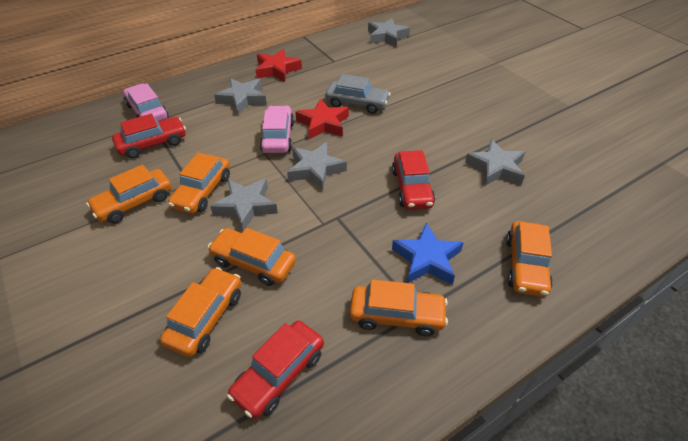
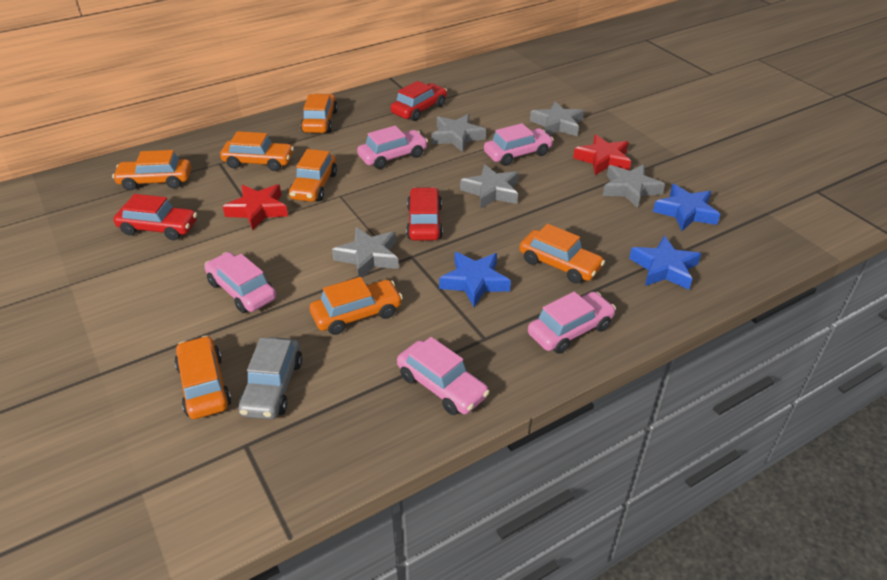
blue star: [392,223,464,284] = 1 -> [439,252,511,307] [629,236,701,290] [653,184,720,231] = 3
orange car: [86,164,172,223] [160,267,241,357] [168,153,230,214] [208,228,296,286] [350,279,448,336] [506,221,553,297] = 6 -> [112,150,191,190] [174,335,231,419] [220,131,294,171] [289,149,337,202] [301,94,338,133] [310,277,403,335] [519,224,605,284] = 7
pink car: [123,83,169,121] [260,106,294,153] = 2 -> [204,252,276,313] [357,126,428,169] [397,337,490,415] [484,123,554,166] [528,292,616,354] = 5

